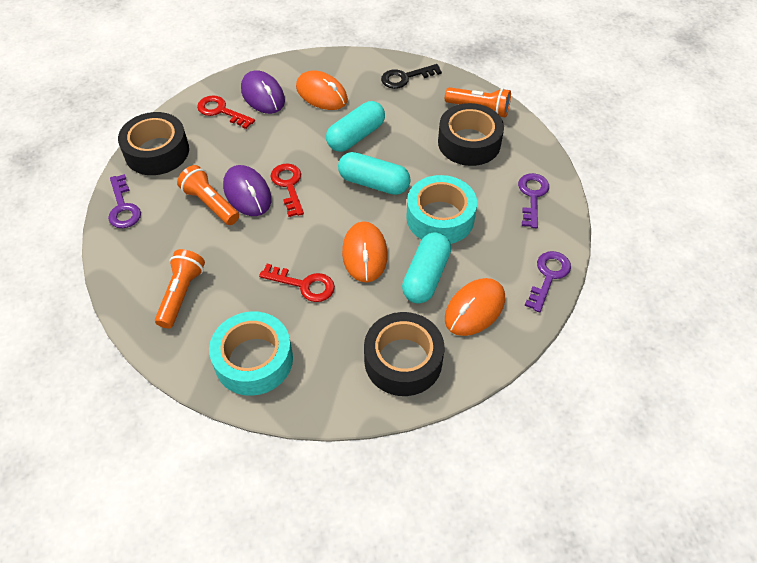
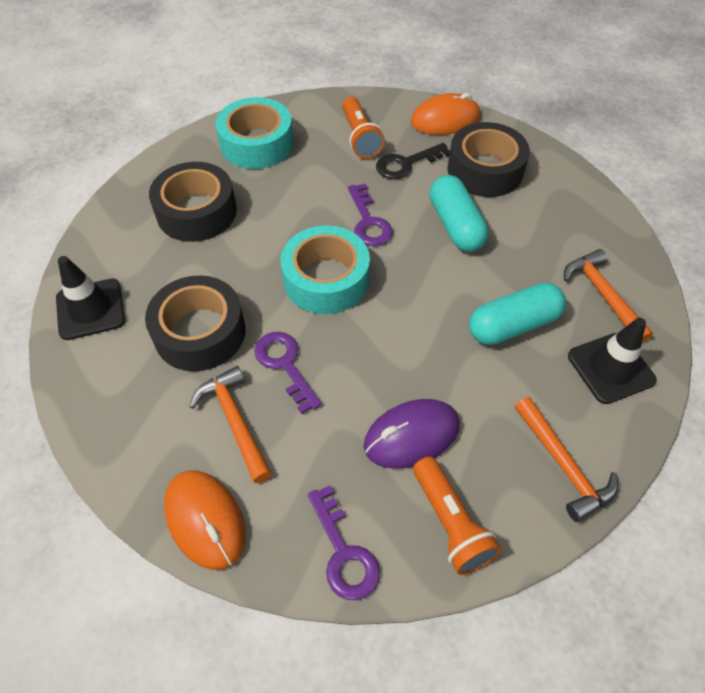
black traffic cone: none = 0 -> [56,256,125,340] [568,318,657,404] = 2
orange flashlight: [155,249,205,328] [177,165,239,225] [445,87,511,117] = 3 -> [342,97,385,159] [413,457,502,575] = 2
orange hammer: none = 0 -> [189,366,272,483] [515,397,618,522] [564,249,653,343] = 3
orange mouse: [296,70,348,110] [342,221,388,283] [445,278,505,336] = 3 -> [164,470,246,570] [411,93,480,135] = 2
purple mouse: [223,165,271,216] [241,70,285,114] = 2 -> [363,399,460,469] = 1
red key: [197,95,255,129] [259,264,335,302] [271,163,304,217] = 3 -> none = 0
turquoise capsule: [326,101,385,152] [338,152,410,195] [402,232,451,303] = 3 -> [430,175,489,252] [469,283,566,345] = 2

